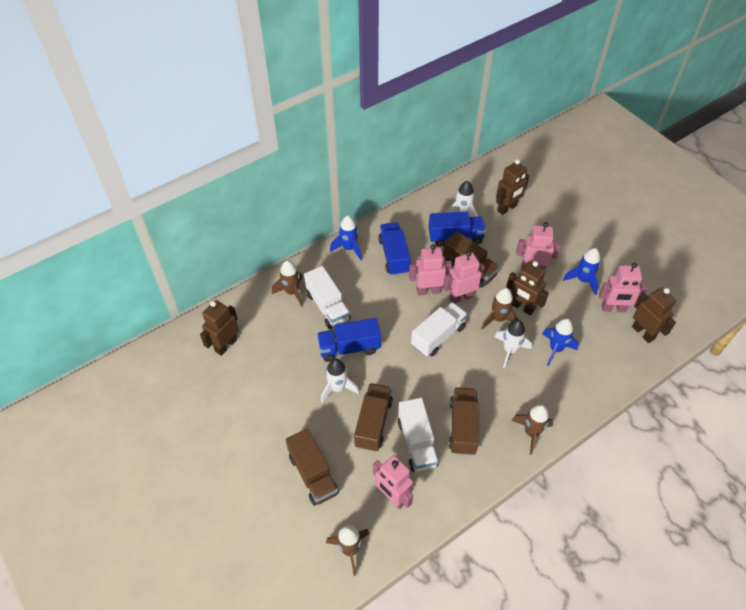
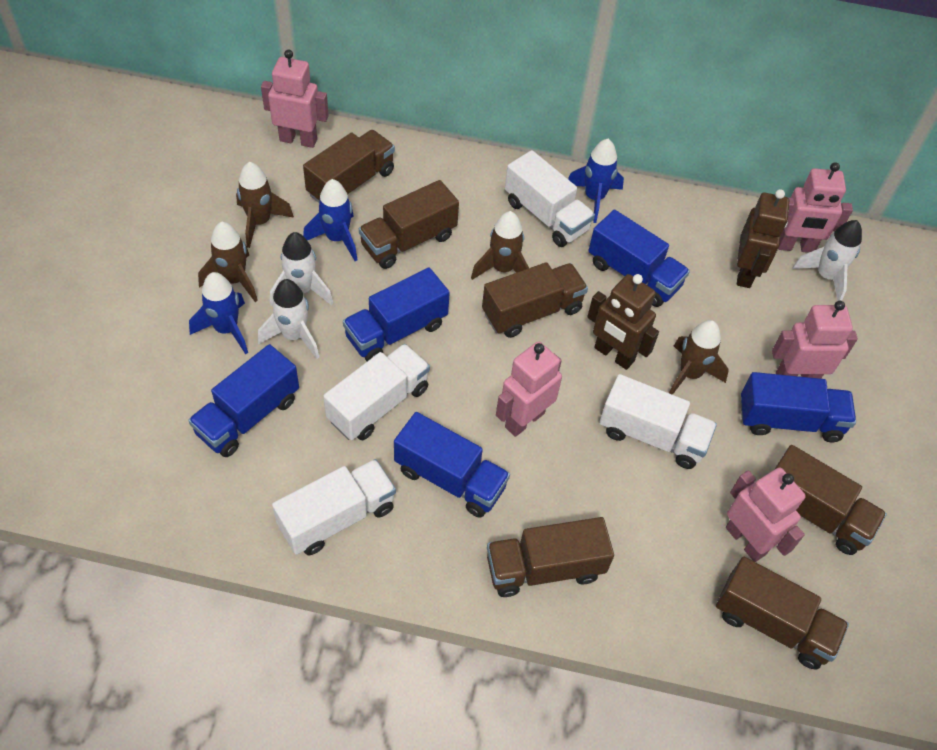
blue truck: [317,318,381,362] [378,222,411,276] [428,212,486,247] = 3 -> [188,344,299,457] [343,268,450,361] [394,412,510,518] [588,210,690,307] [740,372,856,442] = 5
brown robot: [200,300,239,356] [496,159,529,215] [506,261,549,316] [632,287,676,343] = 4 -> [587,274,659,370] [737,189,789,288] = 2
brown truck: [286,428,339,506] [354,383,393,452] [443,231,500,288] [449,387,479,455] = 4 -> [303,130,395,203] [359,180,459,269] [482,262,588,338] [487,517,614,597] [716,557,849,669] [774,445,887,555] = 6
white truck: [304,266,351,329] [398,398,439,472] [411,302,468,356] = 3 -> [272,459,396,556] [323,344,430,440] [505,150,595,247] [599,374,717,469] = 4

